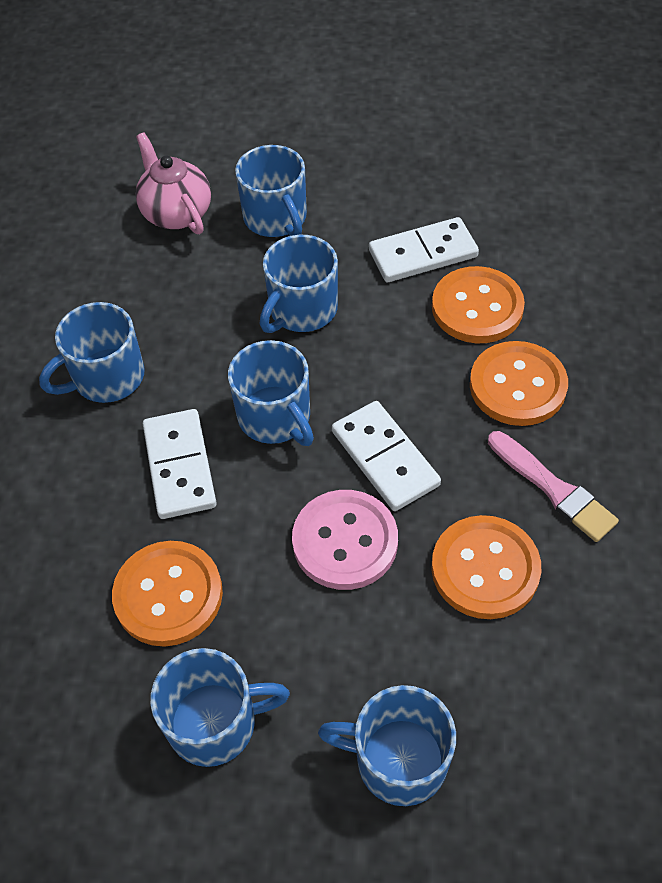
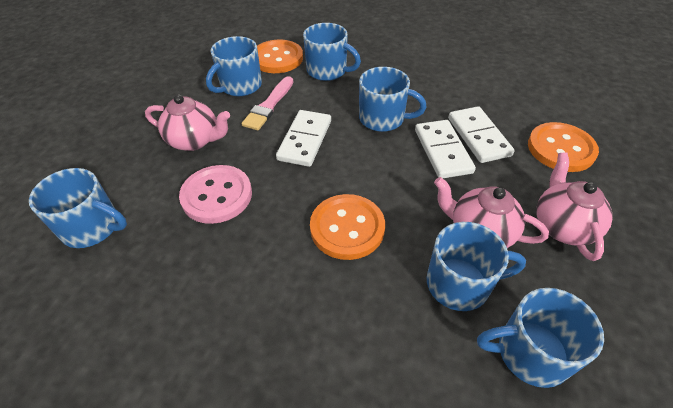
orange button: [112,541,223,647] [431,515,541,619] [432,266,525,343] [470,341,568,426] = 4 -> [257,40,303,73] [310,194,385,260] [528,122,599,172] = 3
pink teapot: [136,133,211,234] = 1 -> [145,94,230,151] [434,177,549,248] [536,152,613,261] = 3

